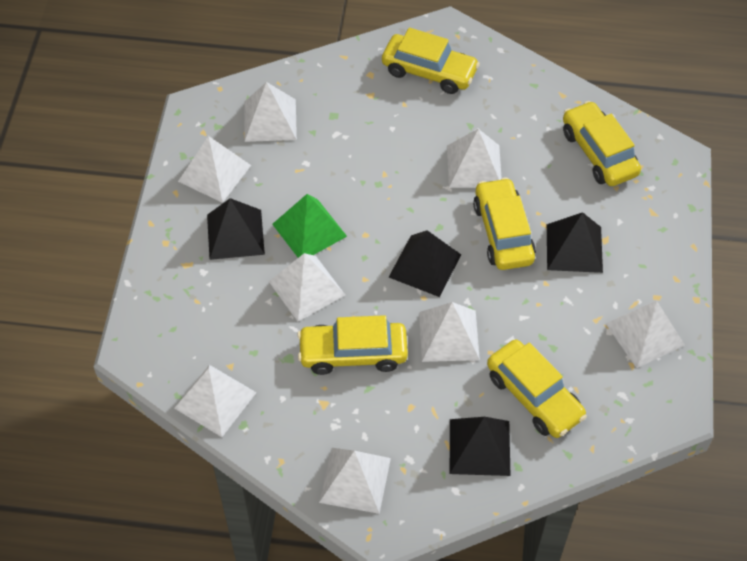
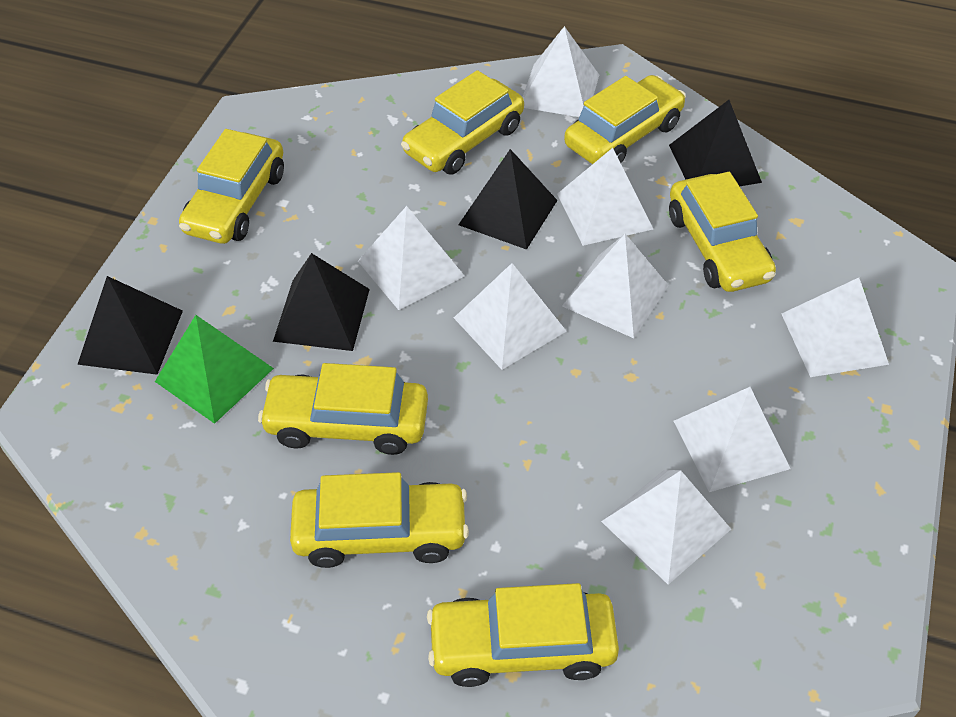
yellow car: [297,315,408,375] [382,28,480,94] [473,177,536,270] [487,340,587,438] [563,101,641,186] = 5 -> [179,129,284,244] [258,363,428,455] [290,472,469,568] [401,70,524,175] [427,583,619,687] [564,75,686,164] [669,172,776,292] = 7

